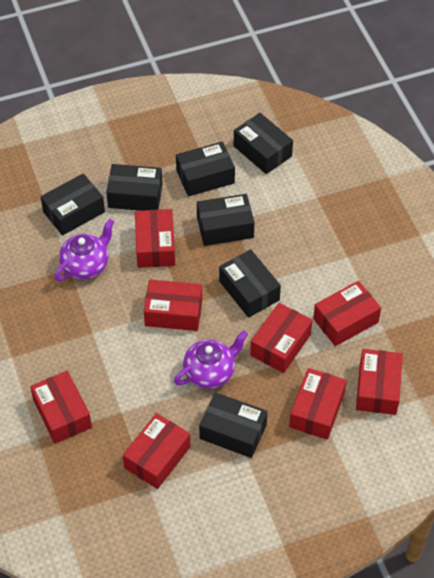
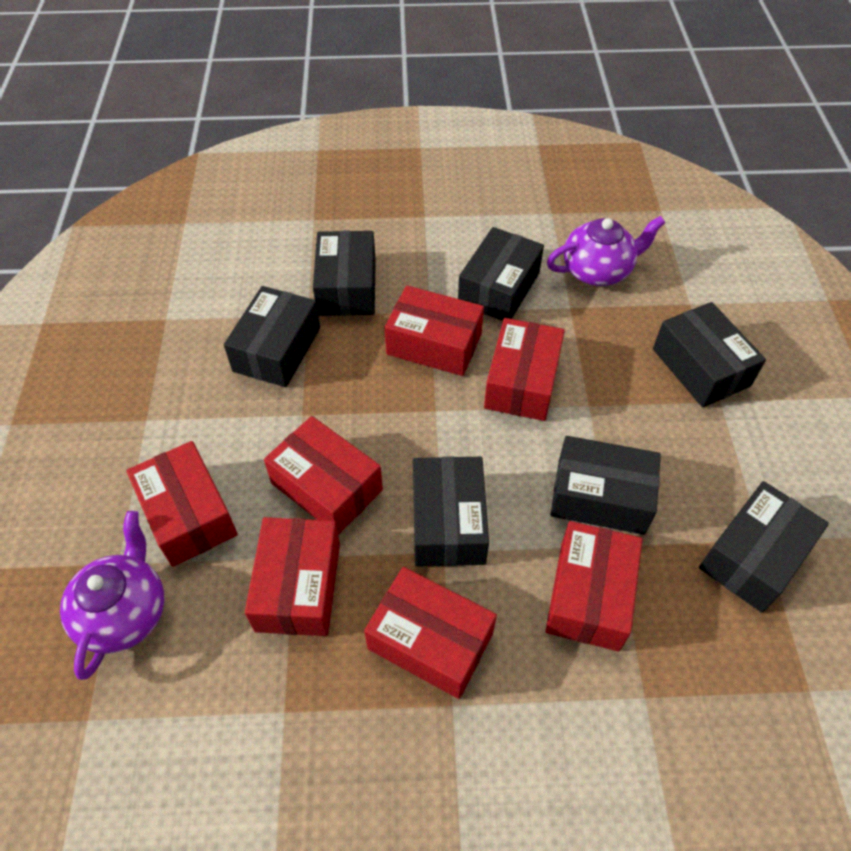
red box: [30,371,92,444] [123,413,190,489] [135,209,175,268] [144,280,202,331] [250,303,313,373] [289,368,347,440] [313,281,381,346] [356,349,403,415] = 8 -> [126,441,238,567] [245,517,340,636] [264,416,383,535] [364,567,497,699] [385,285,484,376] [484,318,565,421] [545,521,642,651] = 7

